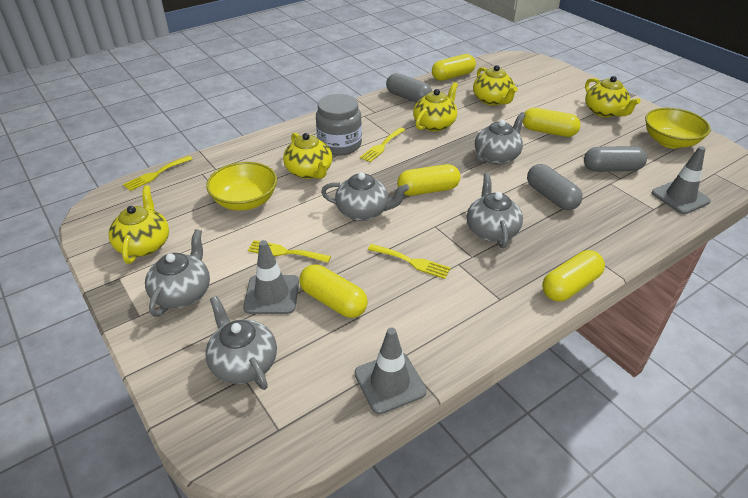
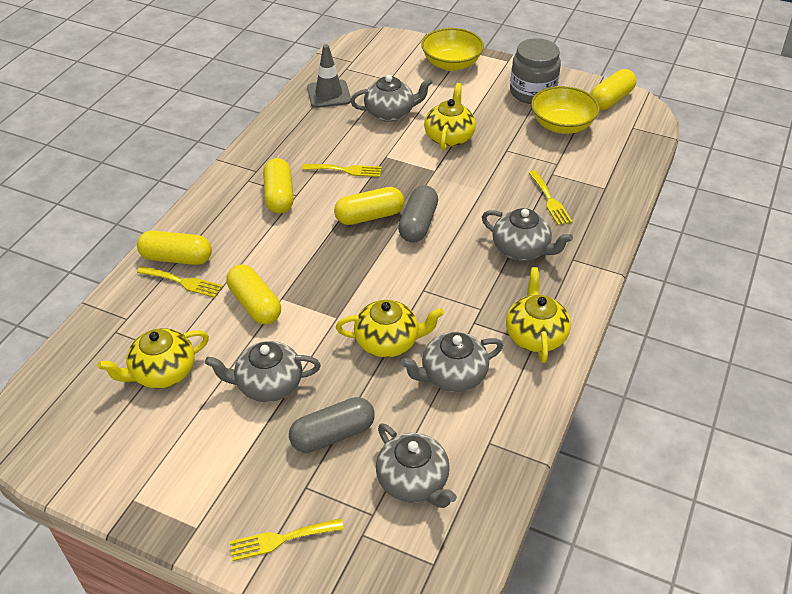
grey capsule: [386,73,432,103] [527,164,583,210] [584,146,647,172] = 3 -> [289,397,375,453] [398,185,438,242] = 2
grey traffic cone: [243,240,299,314] [354,327,427,414] [652,146,711,214] = 3 -> [307,44,351,108] = 1
yellow teapot: [109,186,169,264] [283,133,332,179] [413,82,458,131] [473,65,518,106] [585,76,641,118] = 5 -> [98,328,209,389] [336,300,444,358] [424,83,476,151] [506,267,571,363] = 4

